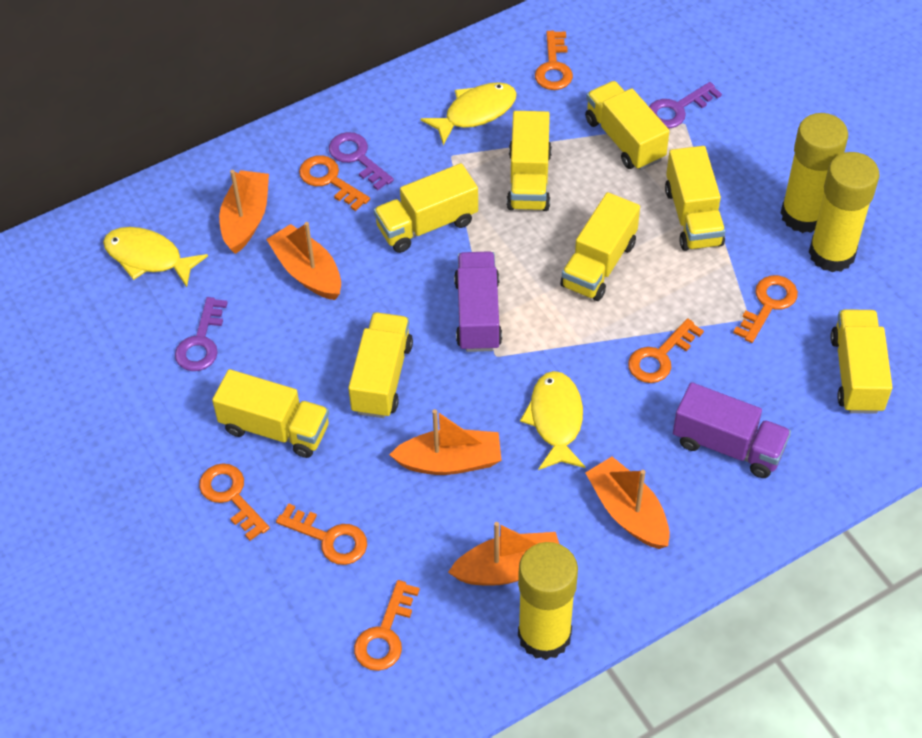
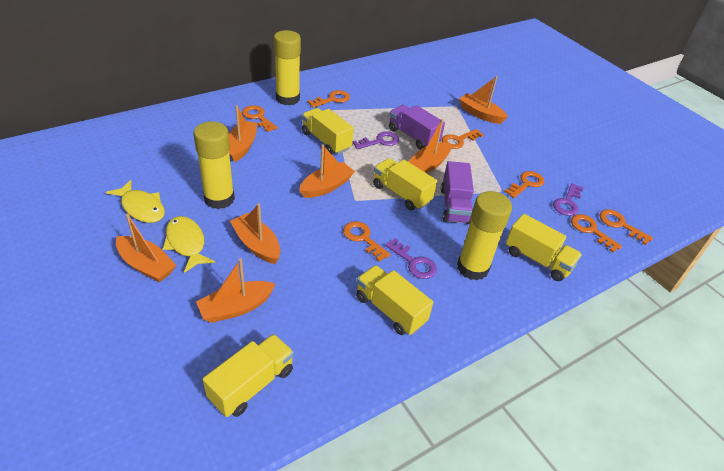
orange boat: [219,170,269,254] [266,222,341,300] [389,409,502,475] [448,522,559,586] [585,457,670,549] = 5 -> [116,214,176,282] [196,258,276,323] [229,105,258,162] [230,203,280,264] [299,144,355,198] [408,119,451,173] [459,76,508,124] = 7
yellow fish: [103,227,208,287] [421,82,517,145] [520,371,585,470] = 3 -> [106,180,165,223] [163,216,215,273] = 2
yellow truck: [212,369,329,458] [348,312,413,418] [374,163,478,253] [507,111,552,211] [560,192,640,301] [585,81,669,170] [665,146,725,251] [831,309,893,414] = 8 -> [203,334,294,417] [302,108,354,154] [356,265,433,335] [373,158,437,210] [506,214,582,281] = 5

